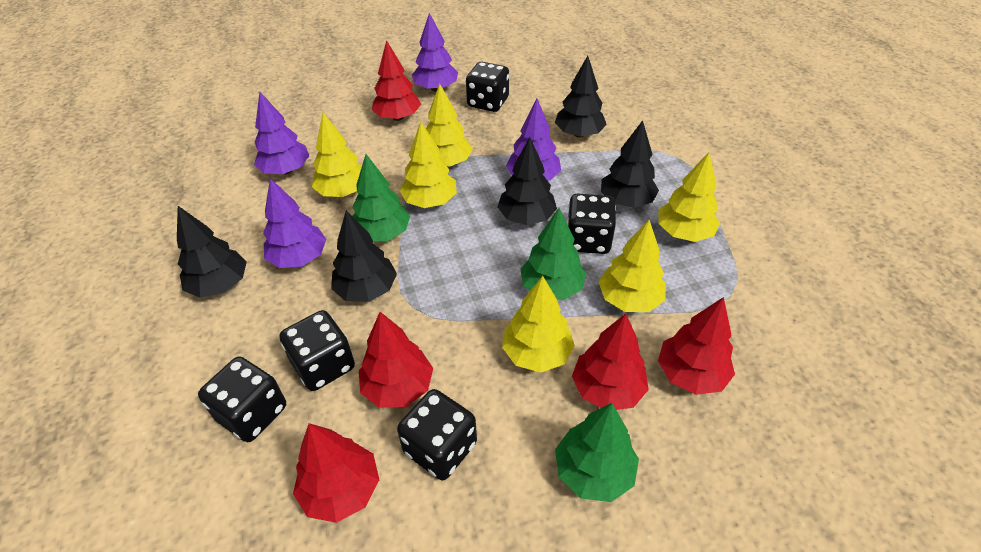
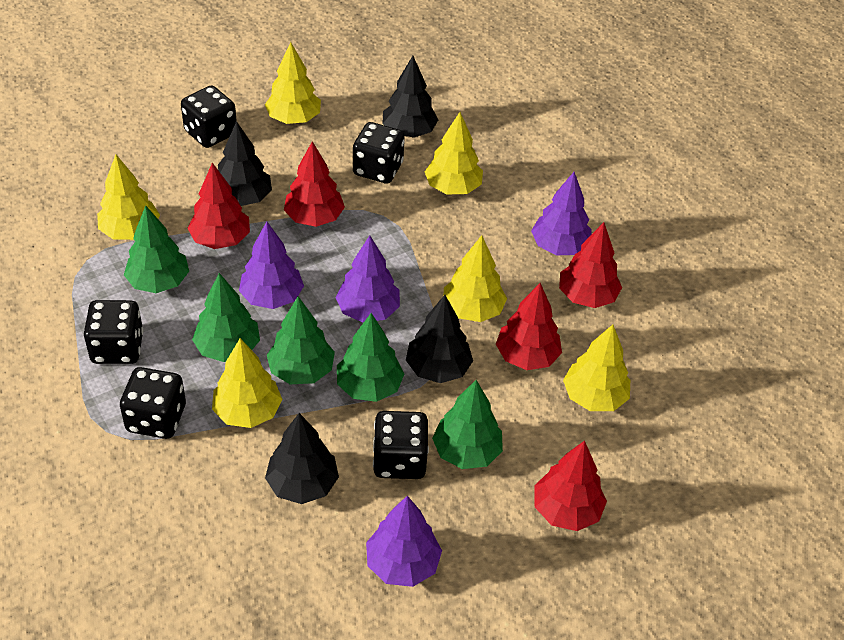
black tree: [177,206,247,298] [331,210,397,302] [498,137,557,225] [555,56,607,138] [601,120,659,208] = 5 -> [218,121,272,206] [265,413,339,504] [382,56,438,138] [406,295,473,383] = 4
green tree: [352,154,410,242] [520,208,586,300] [555,403,639,502] = 3 -> [124,205,189,293] [192,273,260,362] [267,296,335,384] [337,313,404,402] [432,380,503,469] = 5

